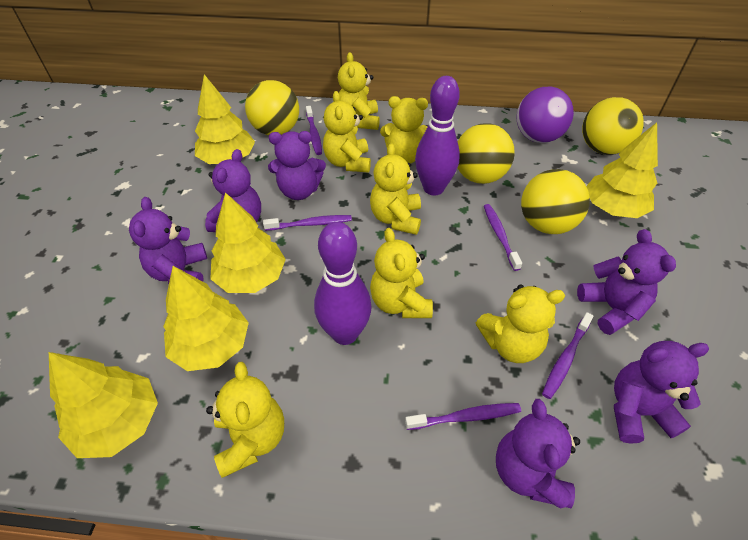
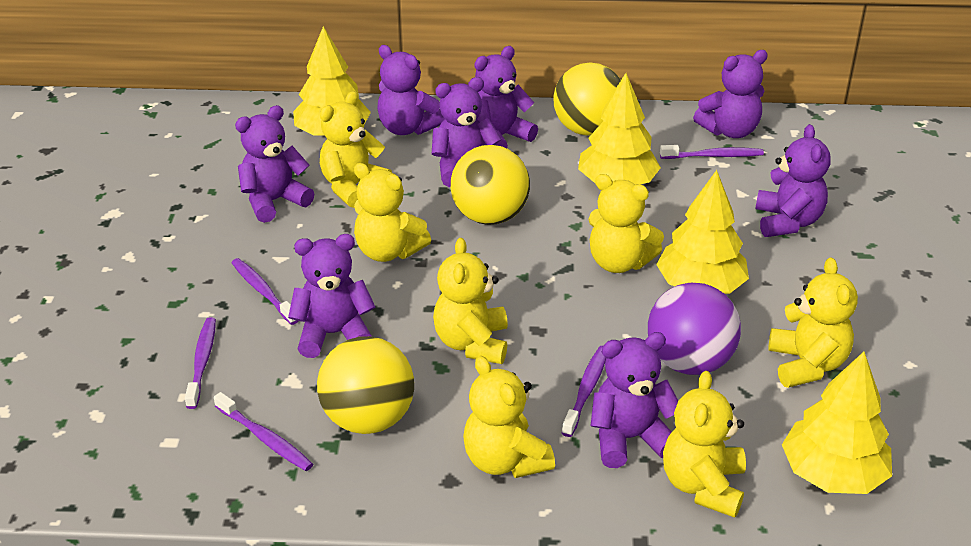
purple bowling pin: [314,222,372,345] [415,76,460,195] = 2 -> none = 0
purple teddy bear: [129,197,207,284] [205,149,261,232] [268,131,326,200] [496,399,580,509] [577,229,676,335] [614,341,709,444] = 6 -> [235,105,315,223] [288,234,375,358] [377,45,445,135] [432,77,502,187] [475,46,538,148] [591,332,678,468] [693,50,768,138] [755,124,831,237] = 8
yellow ball: [245,80,299,135] [457,123,515,184] [521,169,590,234] [582,97,644,155] = 4 -> [317,336,414,434] [451,145,530,225] [553,62,621,136] = 3
yellow tree: [49,352,158,458] [163,266,249,371] [195,74,255,164] [210,192,286,293] [586,122,658,218] = 5 -> [293,26,371,136] [578,73,661,185] [656,170,749,294] [782,352,892,494] = 4

